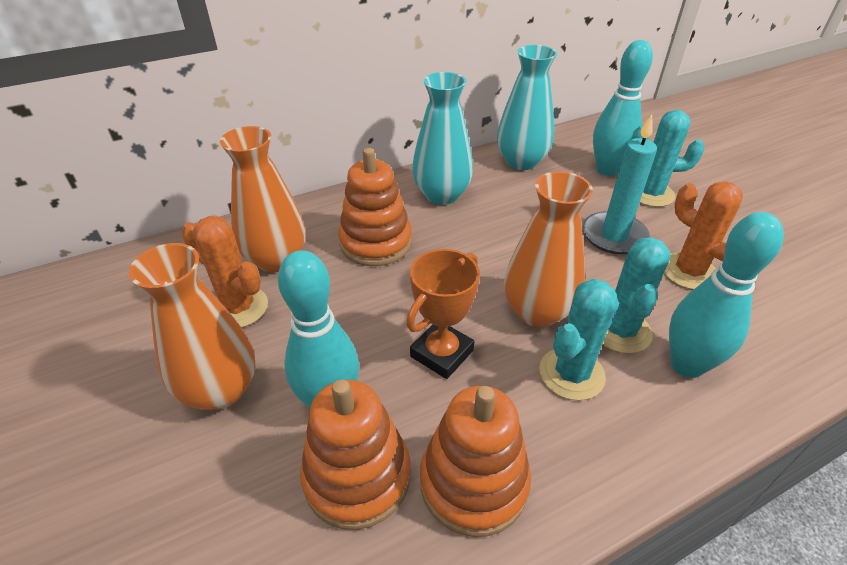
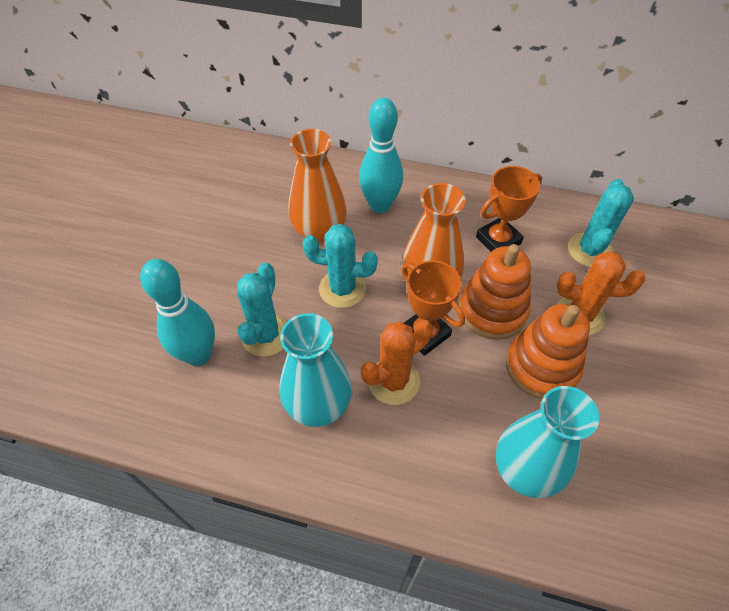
orange stacking toy: [300,379,411,530] [338,148,412,266] [420,386,531,537] = 3 -> [459,244,531,340] [506,304,590,399] = 2
orange trophy: [406,249,480,379] = 1 -> [401,260,465,356] [476,166,542,252] = 2
orange vase: [129,243,255,410] [220,126,305,272] [504,171,593,327] = 3 -> [288,129,347,243] [401,183,466,277] = 2
turquoise bowling pin: [278,250,359,408] [593,40,653,176] [669,212,784,378] = 3 -> [140,259,215,366] [359,98,403,213] = 2
turquoise candle: [583,115,657,254] = 1 -> none = 0

